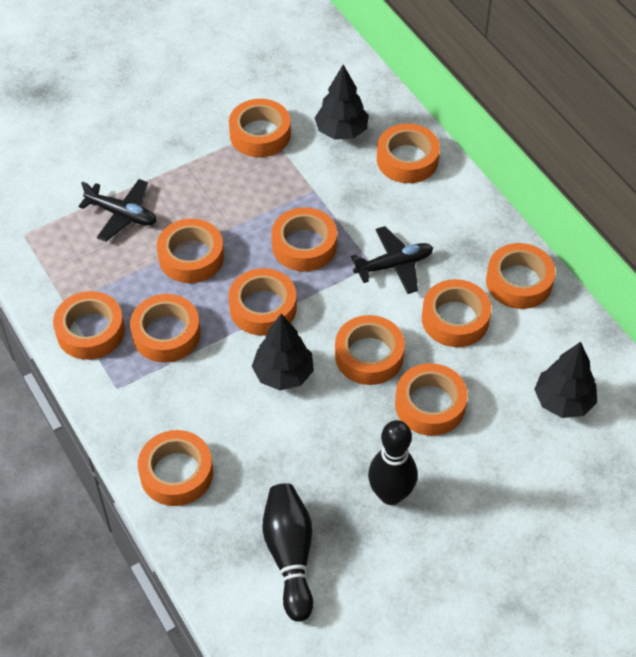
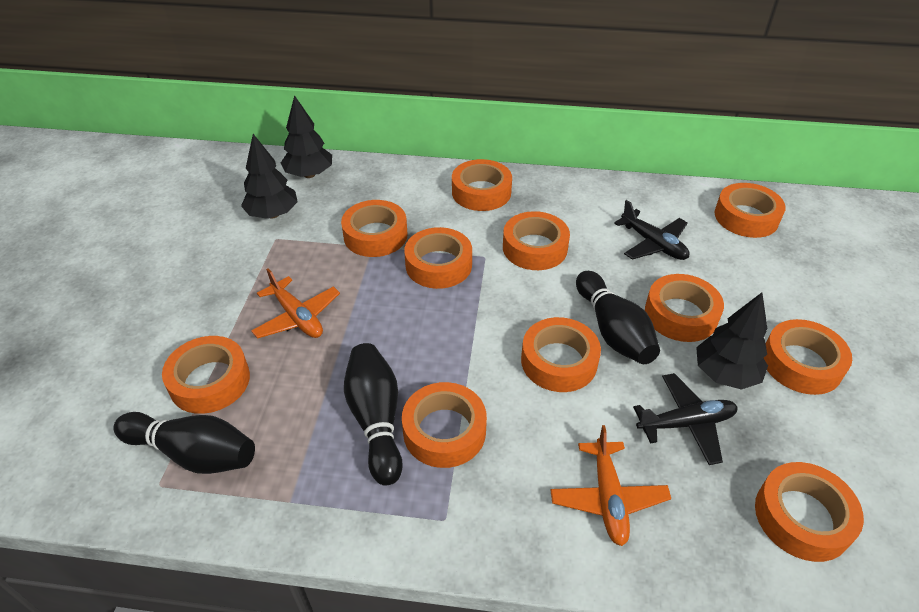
black bowling pin: [262,483,313,622] [368,420,417,505] = 2 -> [113,412,255,474] [344,343,403,486] [576,271,660,364] = 3
orange plane: none = 0 -> [251,268,340,339] [550,425,671,546] = 2
orange tape: [53,291,125,360] [130,294,201,363] [138,430,213,506] [157,218,224,283] [228,268,297,336] [229,99,291,157] [271,207,337,272] [335,315,405,385] [377,123,440,183] [395,363,468,436] [422,279,492,347] [486,243,555,309] = 12 -> [162,336,250,414] [341,200,407,257] [402,382,487,468] [404,227,472,289] [452,159,512,211] [503,211,570,270] [521,317,601,392] [645,274,724,342] [714,183,786,238] [755,462,864,562] [764,319,852,395] = 11

